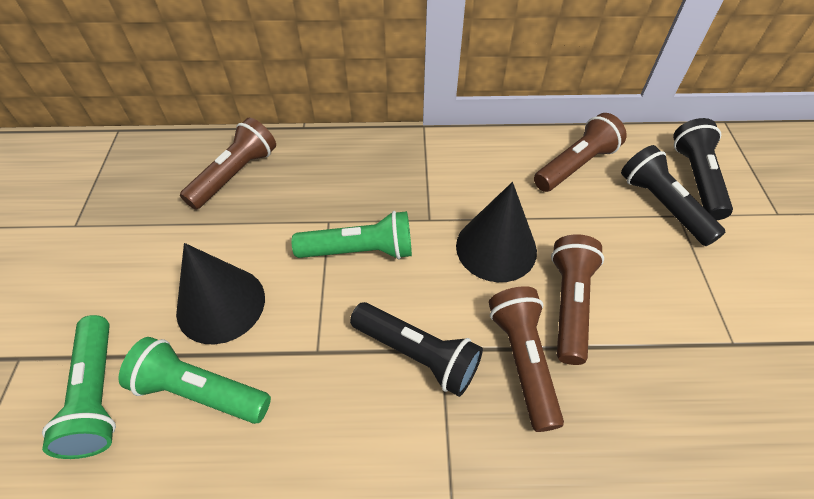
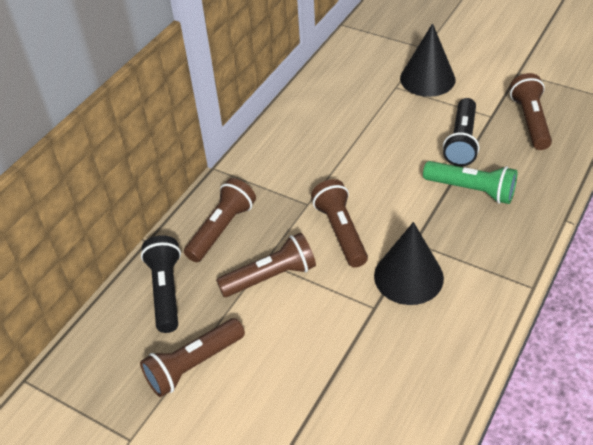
black flashlight: [350,302,483,397] [621,145,725,246] [673,118,733,220] = 3 -> [141,235,181,333] [443,98,479,166] = 2
brown flashlight: [180,118,276,210] [489,286,564,432] [534,113,626,192] [551,234,604,365] = 4 -> [140,318,245,397] [184,178,256,262] [216,233,316,297] [311,179,368,268] [510,73,552,150] = 5
green flashlight: [42,315,116,459] [119,337,271,424] [292,211,412,259] = 3 -> [423,161,517,204] = 1

